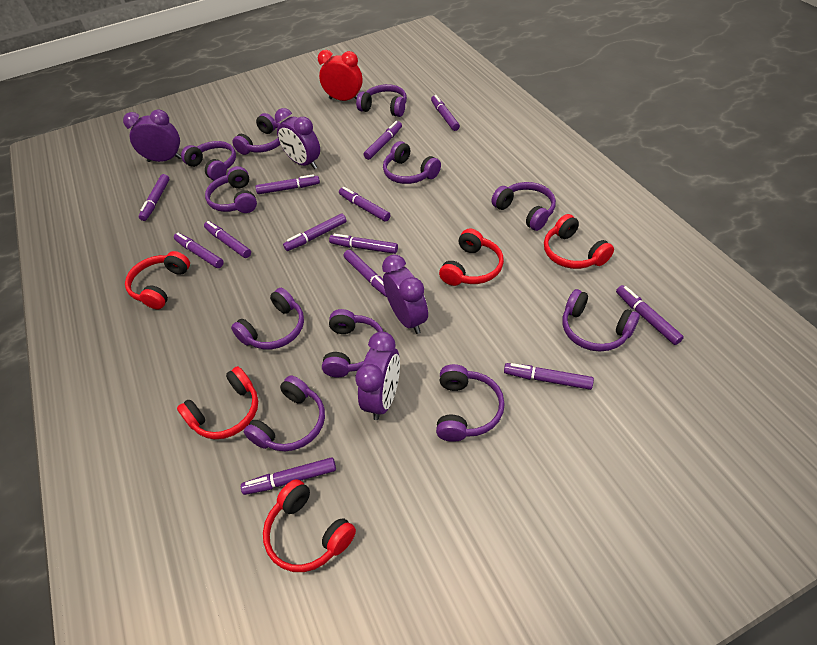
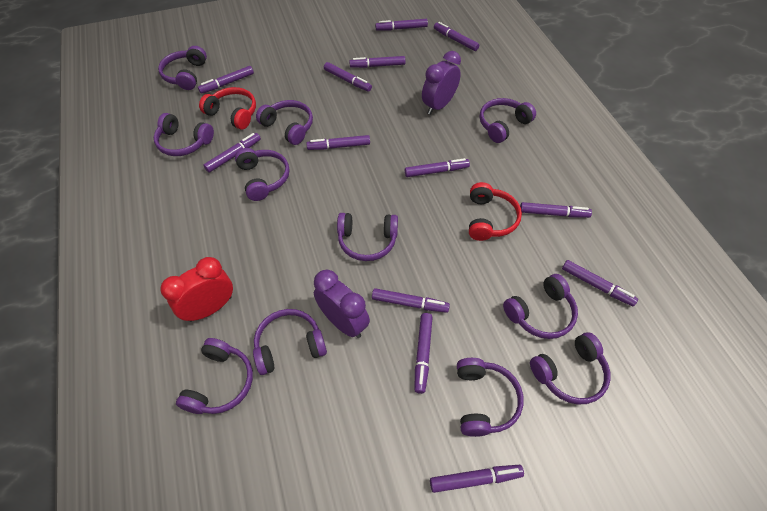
purple clock: [123,110,181,162] [275,108,320,169] [355,331,400,420] [382,255,428,334] = 4 -> [314,270,370,338] [422,51,461,115] = 2
red headphones: [125,251,190,309] [177,366,258,439] [263,479,356,572] [439,229,504,286] [544,214,614,269] = 5 -> [199,87,256,130] [469,182,522,241] = 2

